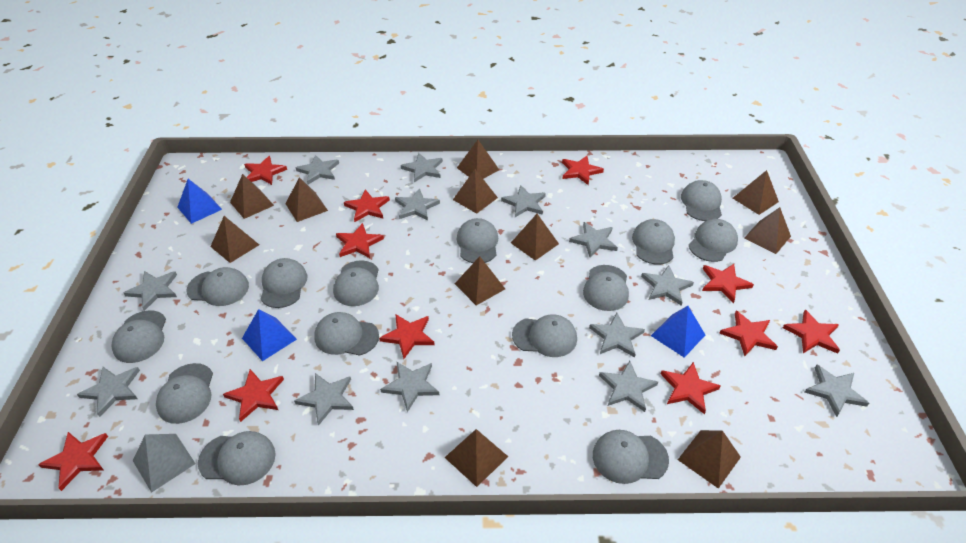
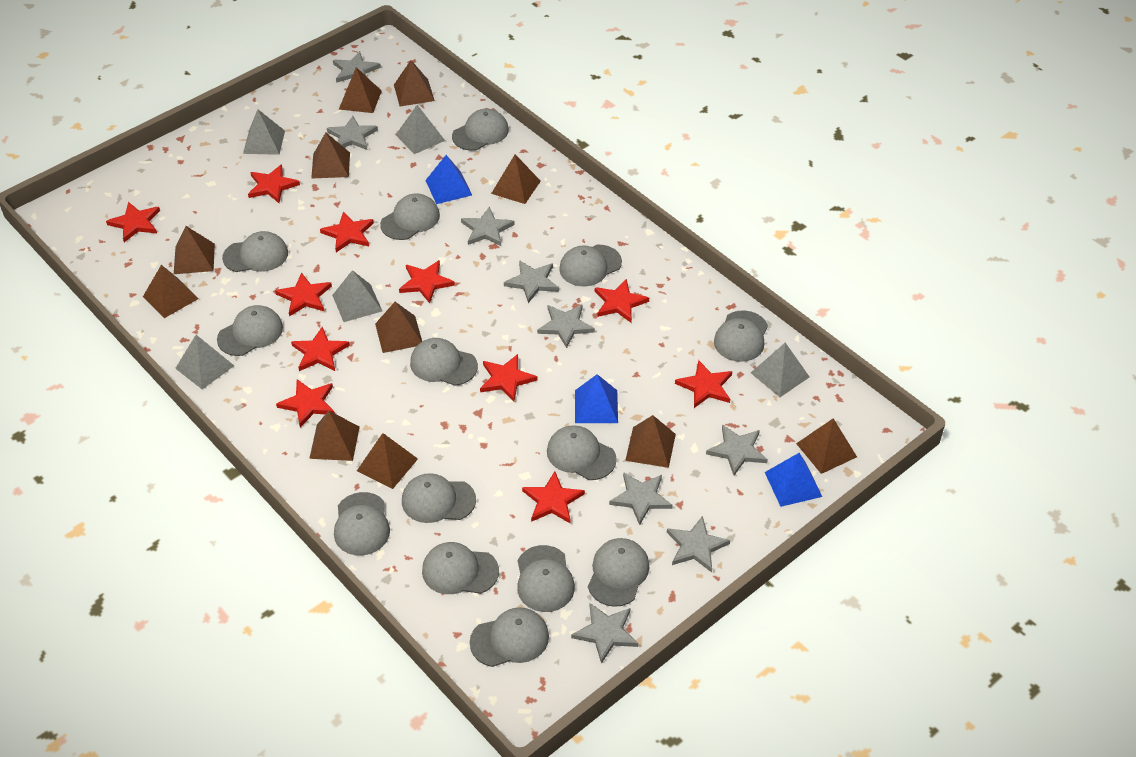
grey pyramid: [133,434,196,493] = 1 -> [175,335,234,389] [243,109,285,155] [332,270,382,322] [396,105,445,154] [751,343,809,397] = 5
grey star: [77,367,140,417] [124,271,177,311] [294,373,354,426] [296,155,339,184] [380,361,439,412] [395,188,440,221] [401,153,443,182] [501,185,546,217] [569,222,618,258] [589,312,645,357] [599,361,658,412] [641,265,694,306] [804,364,869,417] = 13 -> [327,116,378,150] [333,51,381,83] [461,206,515,246] [504,260,559,303] [537,304,595,348] [571,603,638,664] [609,472,673,525] [667,516,730,573] [706,425,768,475] = 9

